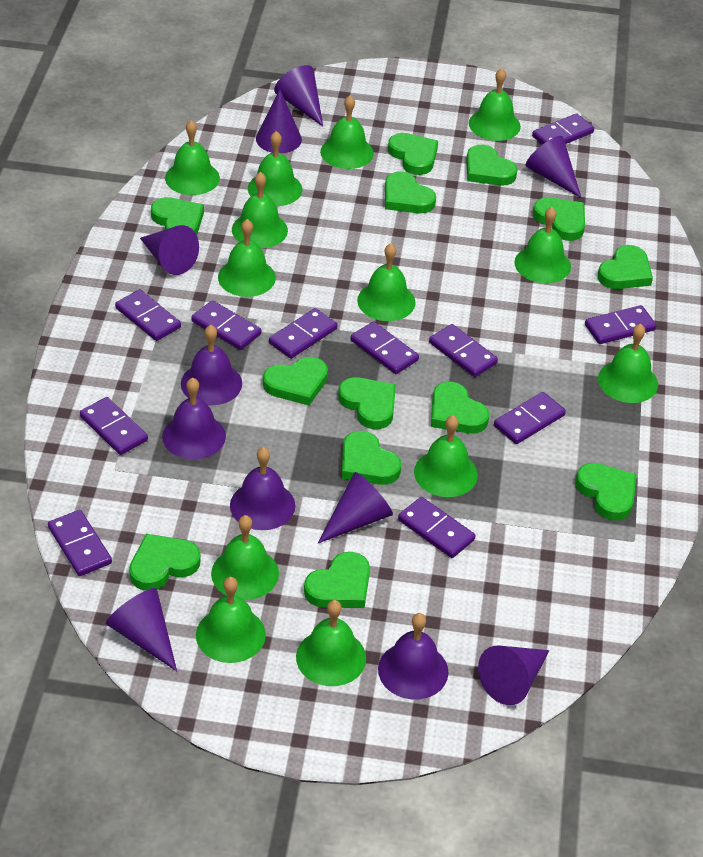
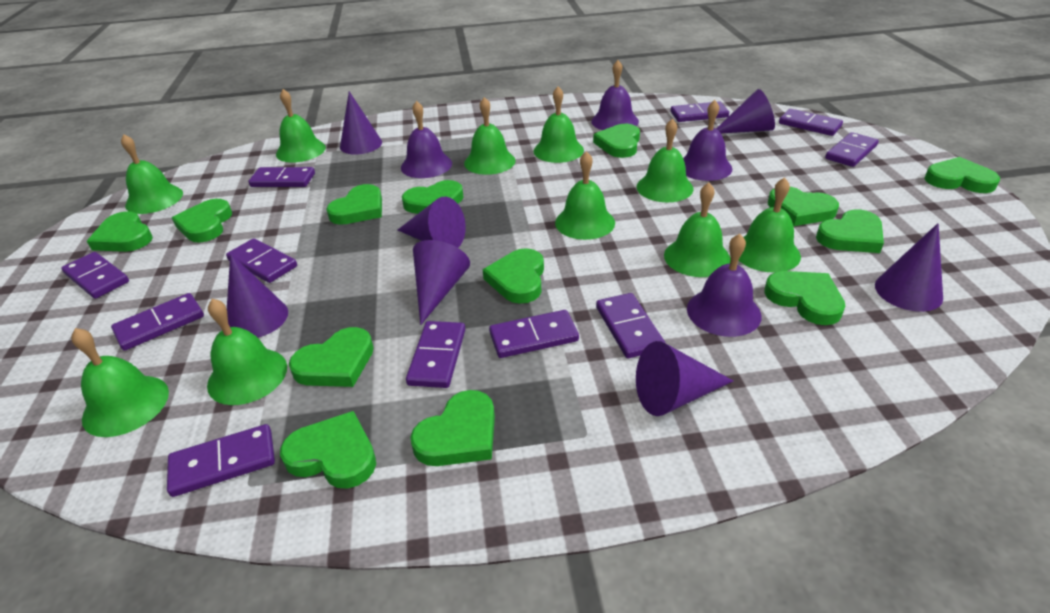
green bell: [165,120,220,195] [196,577,266,663] [211,515,279,600] [218,219,276,297] [232,172,288,248] [248,131,302,206] [296,600,366,686] [320,95,374,169] [357,243,416,321] [414,415,478,497] [469,68,521,141] [514,207,571,283] [598,324,658,403] = 13 -> [71,328,169,437] [121,134,183,214] [207,299,287,405] [276,89,326,162] [464,97,515,175] [533,87,584,163] [555,151,615,240] [637,119,693,202] [664,182,731,277] [739,177,801,273] = 10

